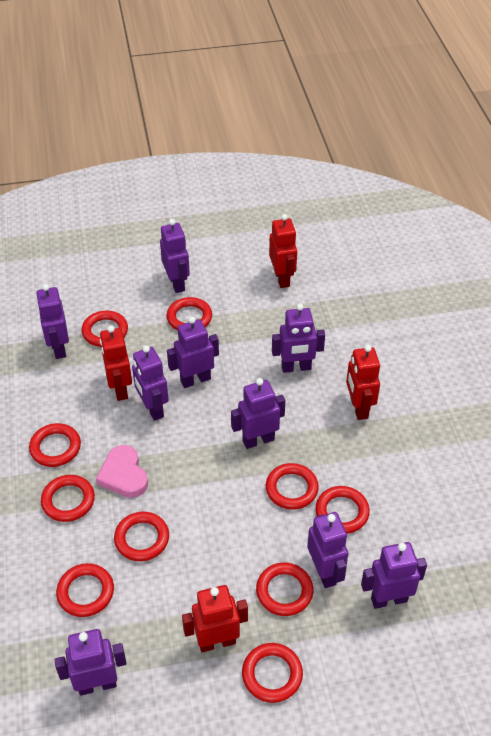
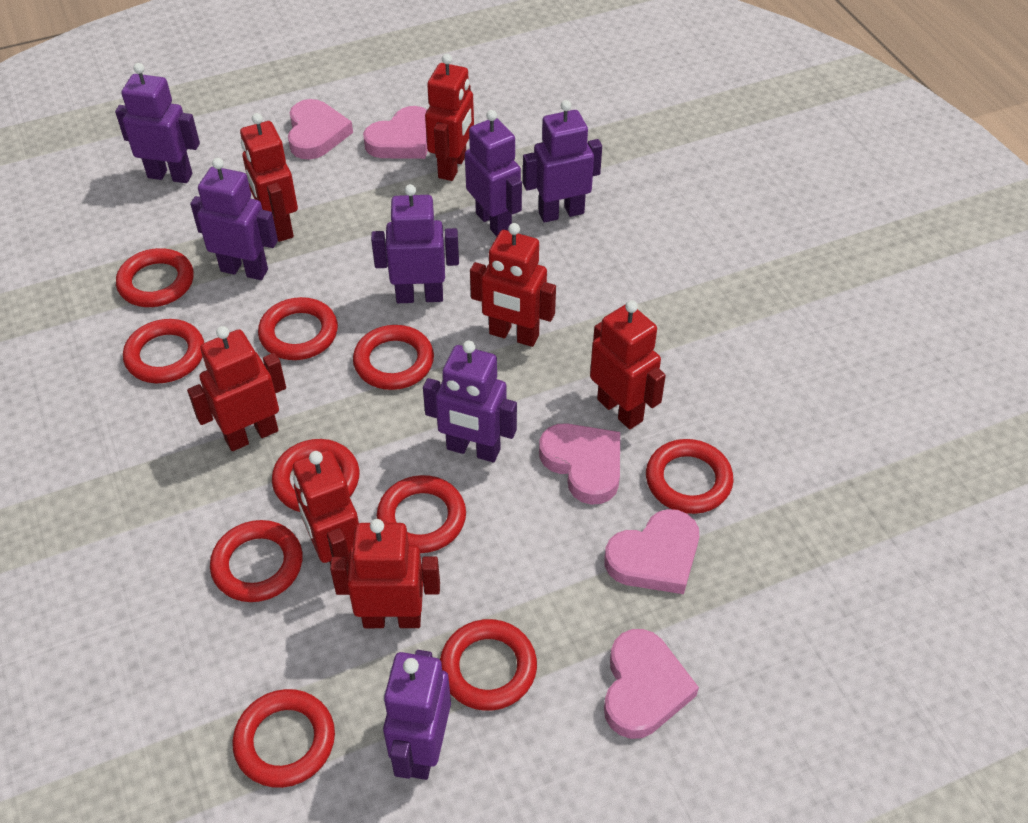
pink heart: [96,445,148,498] = 1 -> [288,99,353,160] [363,106,428,159] [539,423,620,505] [604,629,699,739] [605,509,699,594] = 5
purple robot: [36,284,69,359] [55,629,126,696] [132,345,169,421] [160,219,190,293] [167,317,219,388] [231,378,285,449] [272,304,325,373] [307,512,348,588] [361,542,427,609] = 9 -> [115,63,200,183] [190,158,278,280] [371,184,459,303] [383,650,451,780] [423,341,517,462] [465,110,522,237] [523,100,602,223] = 7
red robot: [100,326,132,401] [182,585,248,652] [269,214,297,288] [346,345,380,420] = 4 -> [187,326,286,451] [240,113,298,242] [293,450,359,565] [330,519,440,628] [425,54,474,181] [470,223,556,347] [590,300,666,429] = 7

